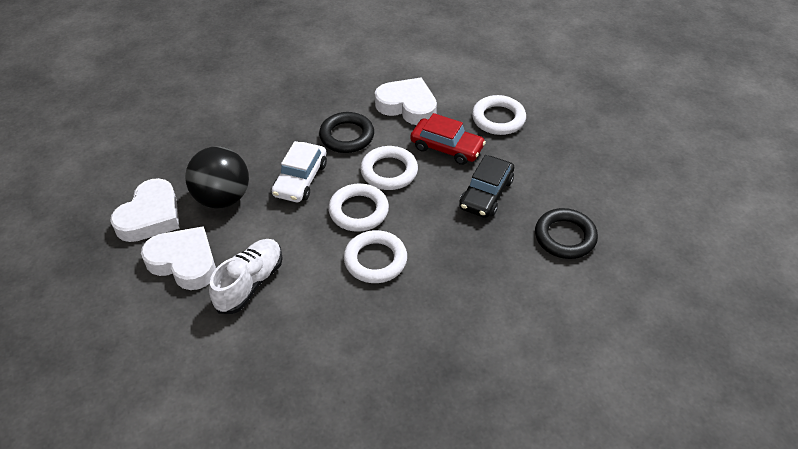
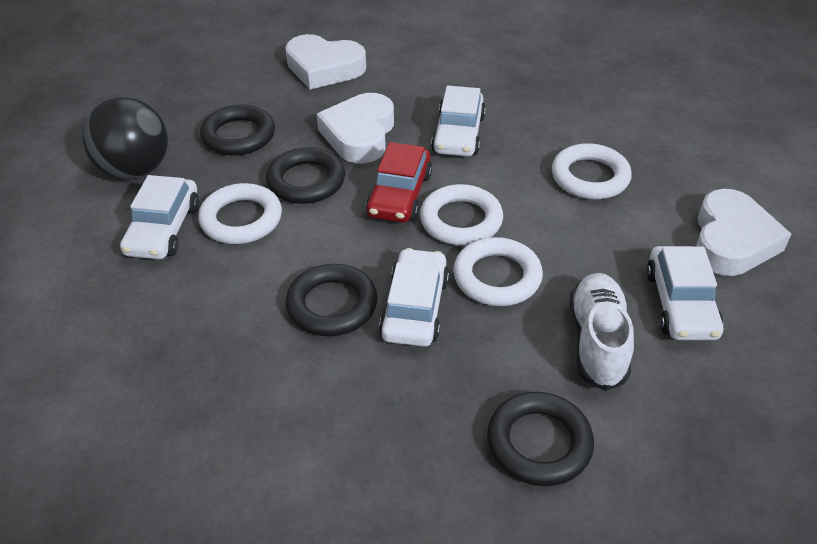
black car: [459,155,514,218] = 1 -> none = 0
black ring: [319,112,374,153] [535,208,598,259] = 2 -> [200,105,275,156] [266,147,345,204] [286,264,378,336] [487,392,594,486] = 4
white car: [272,141,327,202] = 1 -> [120,175,199,259] [379,248,449,347] [431,86,486,157] [646,246,724,340] = 4

